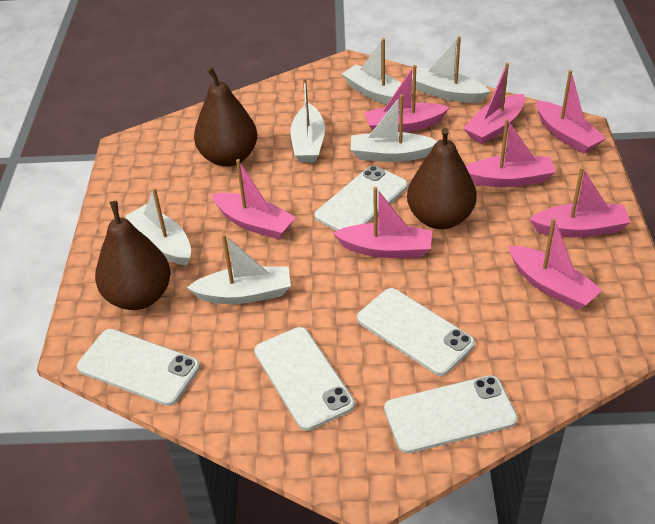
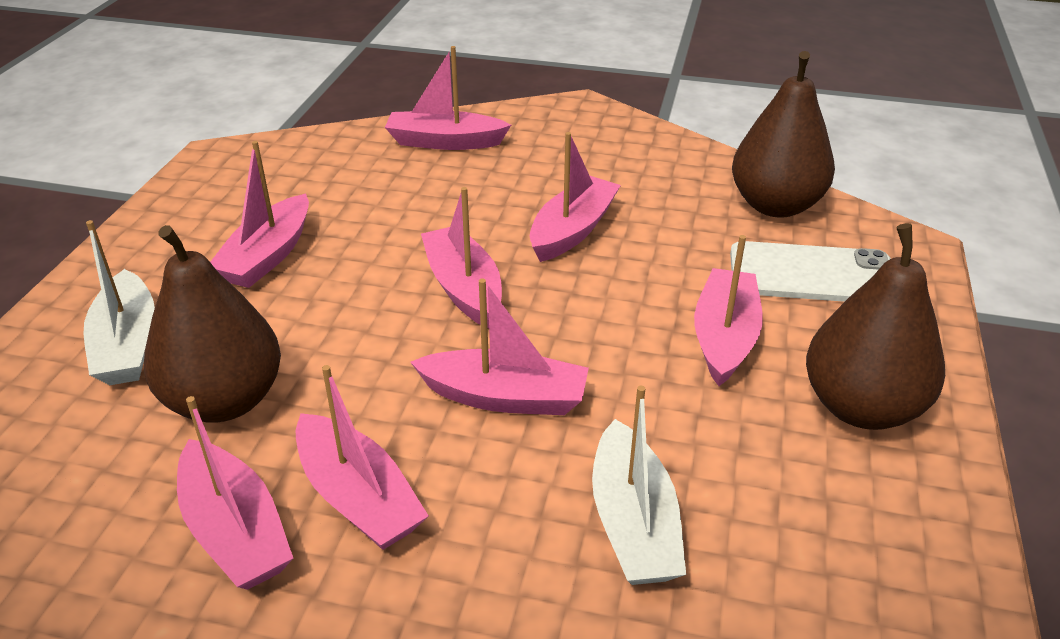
white boat: [125,188,191,266] [187,234,291,304] [290,78,325,163] [342,38,412,105] [351,95,437,162] [412,36,490,103] = 6 -> [83,220,155,385] [592,386,686,585] = 2
white phone: [77,329,200,406] [254,327,355,431] [315,165,408,231] [357,288,475,376] [384,375,518,454] = 5 -> [730,241,891,302] = 1

